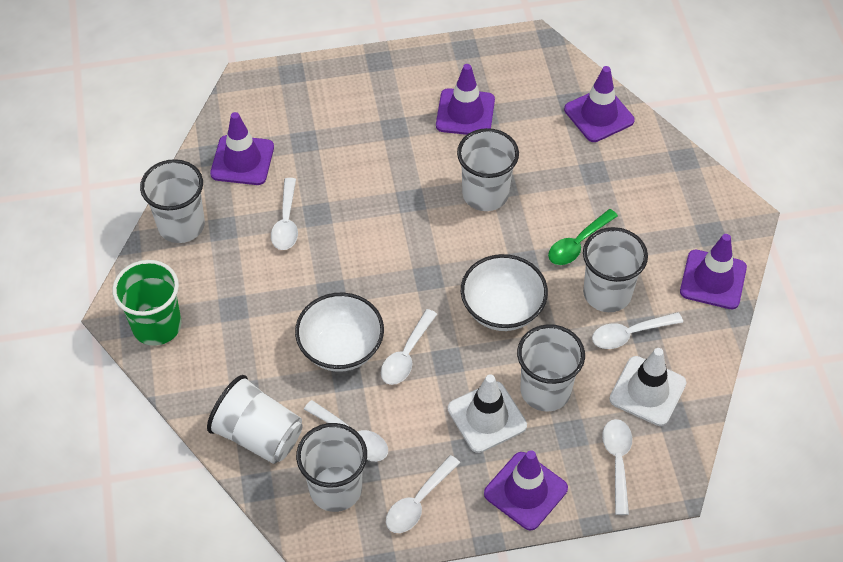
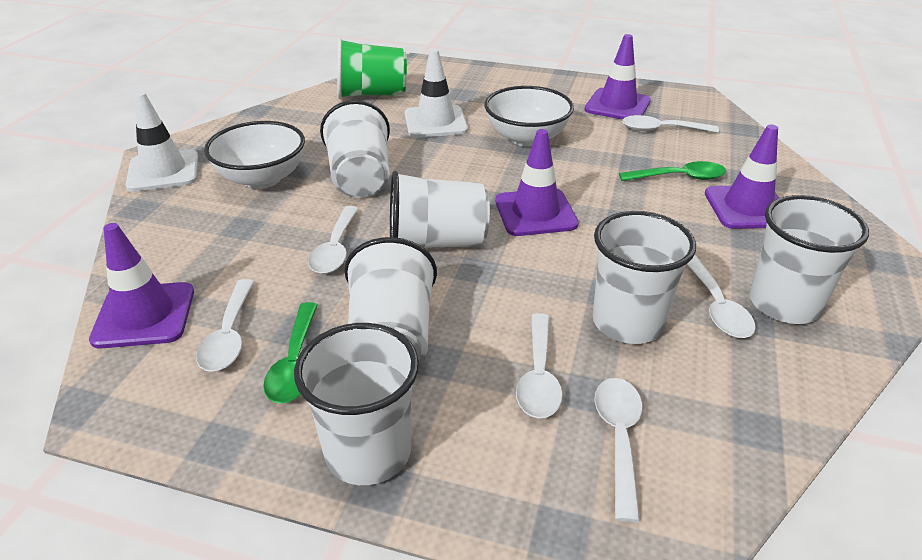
green spoon: [548,209,618,265] = 1 -> [263,302,318,403] [619,161,726,181] = 2
purple traffic cone: [210,112,274,185] [436,64,495,135] [484,450,568,530] [564,66,635,142] [680,234,747,309] = 5 -> [89,223,194,349] [495,129,579,236] [584,34,651,120] [705,125,779,229] = 4

